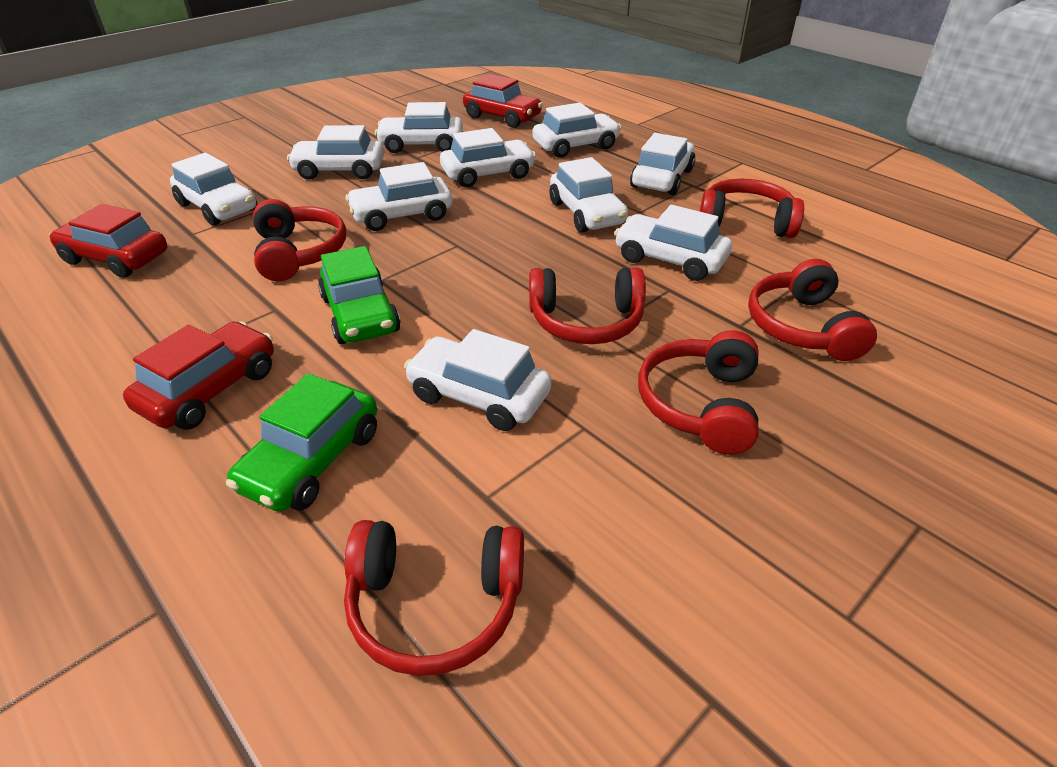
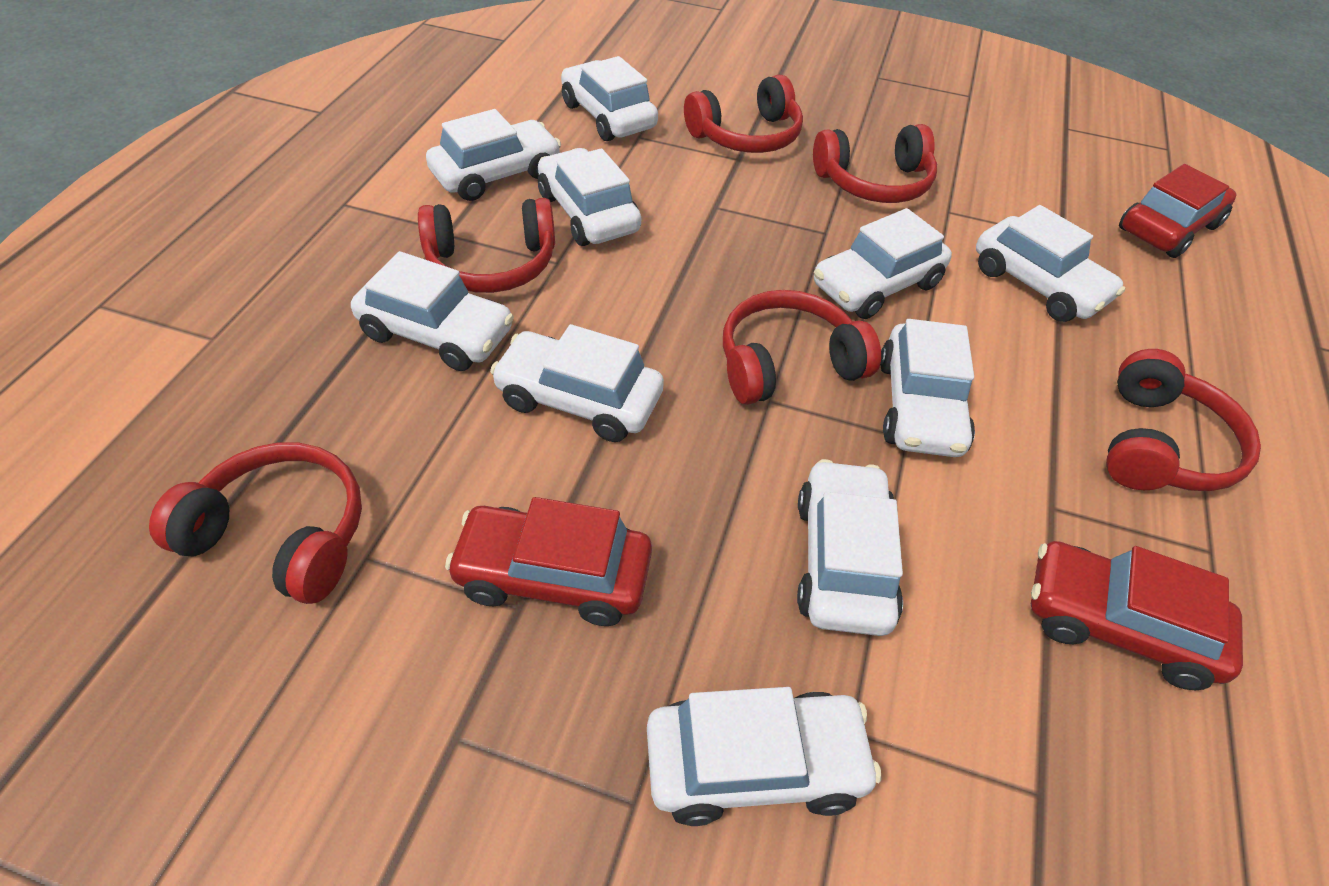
green car: [226,373,377,512] [318,246,401,344] = 2 -> none = 0

